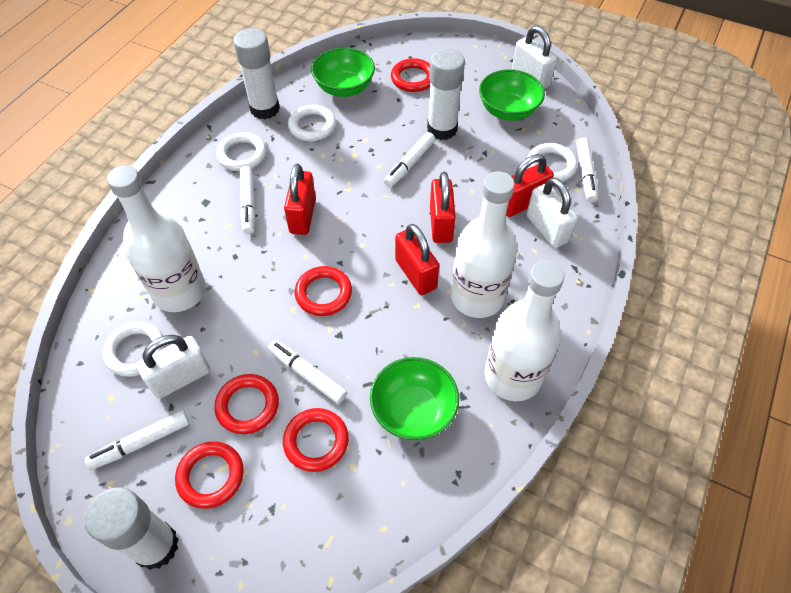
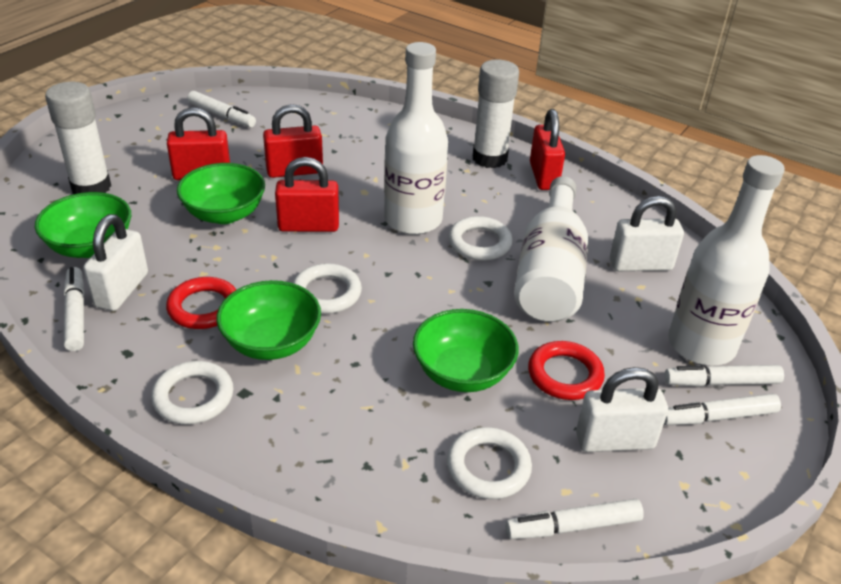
green bowl: [311,48,375,97] [370,357,459,440] [479,69,545,121] = 3 -> [35,192,131,258] [177,163,265,224] [217,280,321,360] [413,309,519,392] = 4
red ring: [175,441,244,509] [214,374,279,434] [283,408,349,472] [295,266,352,316] [391,58,430,92] = 5 -> [166,277,236,329] [528,341,605,400] = 2
white glue stick: [85,487,179,570] [233,28,280,119] [427,48,465,140] = 3 -> [45,82,111,194] [473,59,519,168] = 2

